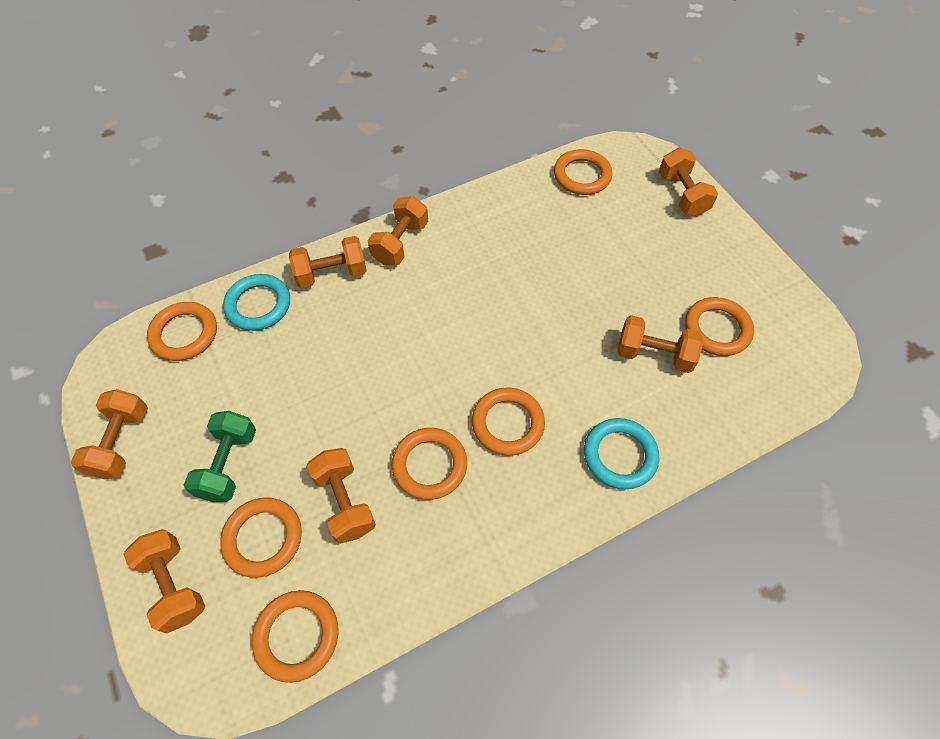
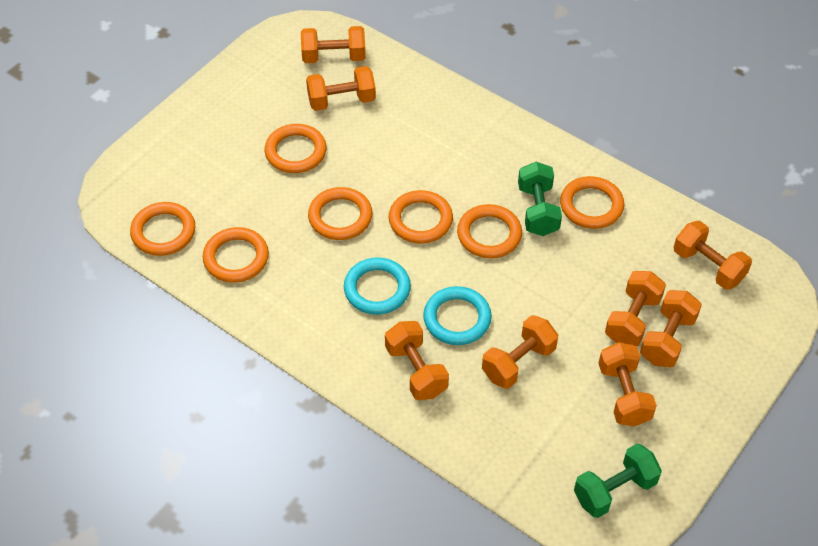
green dumbbell: [184,411,256,502] = 1 -> [518,162,562,236] [574,443,662,518] = 2
orange dumbbell: [71,389,148,479] [123,529,205,634] [289,236,367,288] [307,448,376,544] [367,196,428,265] [618,315,703,373] [659,148,718,216] = 7 -> [301,26,366,63] [306,66,376,111] [385,321,449,400] [482,315,558,389] [598,342,657,426] [605,271,666,346] [640,290,702,367] [673,221,752,290] = 8

